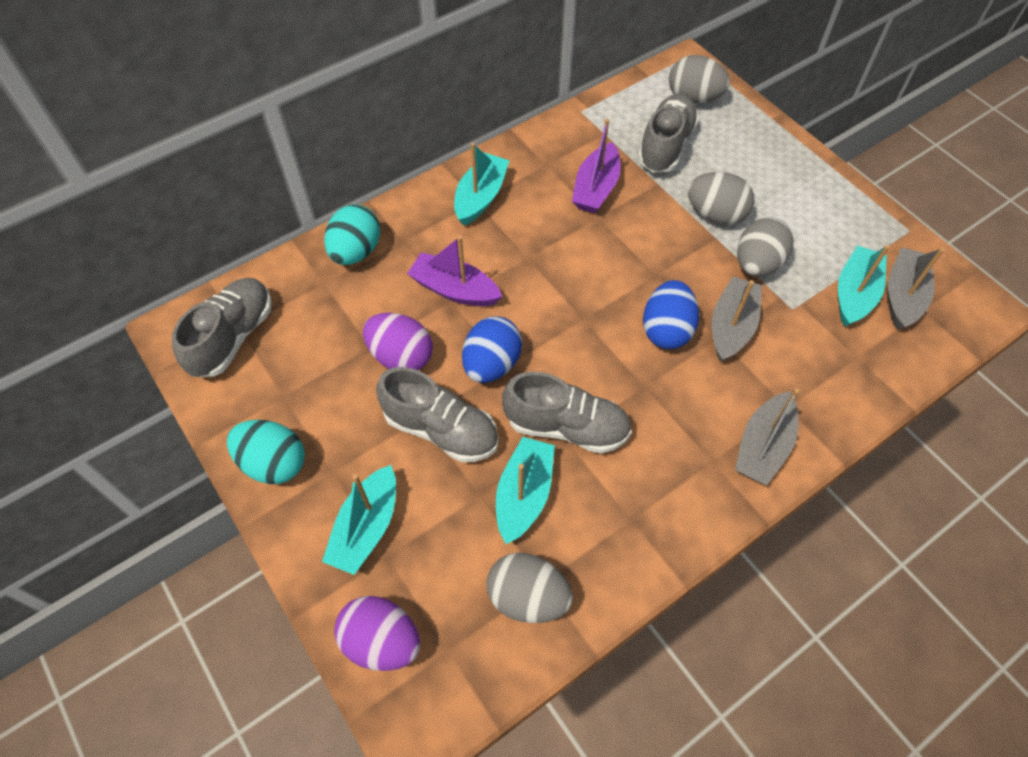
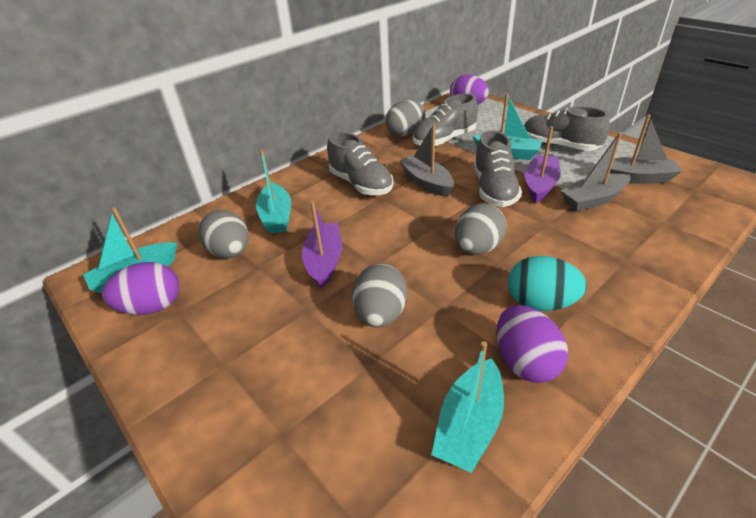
blue egg: [462,316,522,383] [643,280,699,349] = 2 -> none = 0
purple egg: [334,596,420,671] [363,313,433,370] = 2 -> [102,262,180,315] [450,74,489,104] [496,305,568,383] = 3
turquoise egg: [227,420,305,484] [324,204,380,265] = 2 -> [508,256,587,311] = 1

